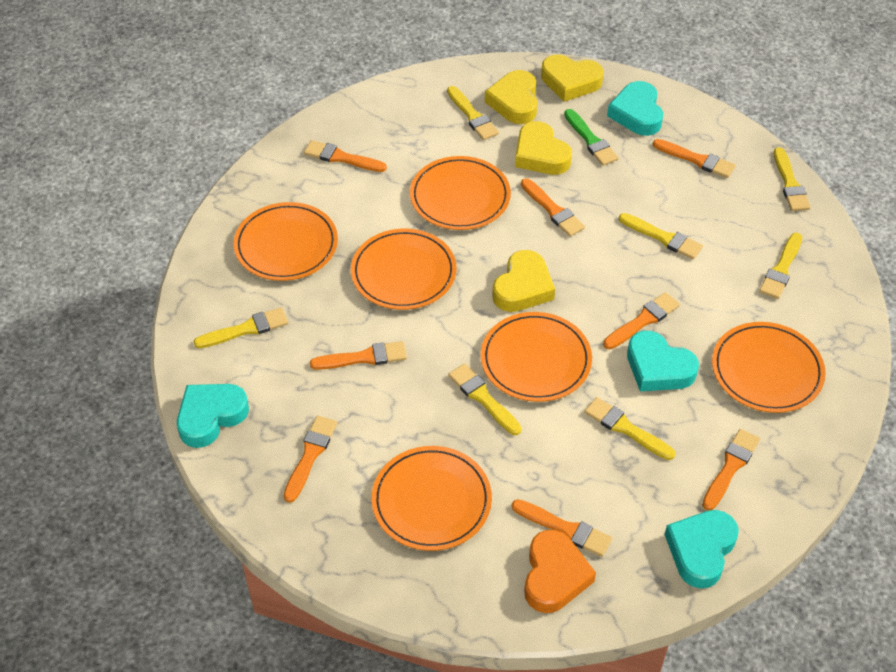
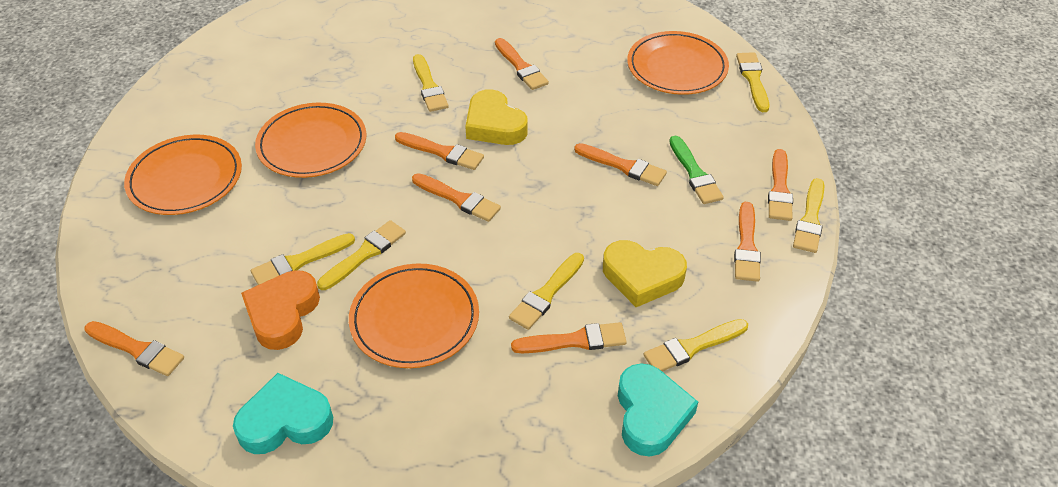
orange plate: [233,202,338,281] [351,229,456,310] [371,446,492,551] [410,156,511,230] [481,312,592,402] [712,322,826,413] = 6 -> [124,135,242,215] [255,103,366,178] [349,264,479,368] [627,31,729,95] = 4
turquoise heart: [177,384,249,448] [607,81,663,136] [627,331,699,391] [664,510,739,588] = 4 -> [233,373,333,454] [618,363,698,457] = 2
yellow heart: [485,70,538,124] [492,250,555,312] [515,121,572,175] [541,54,604,102] = 4 -> [465,89,528,145] [603,240,687,307] = 2

